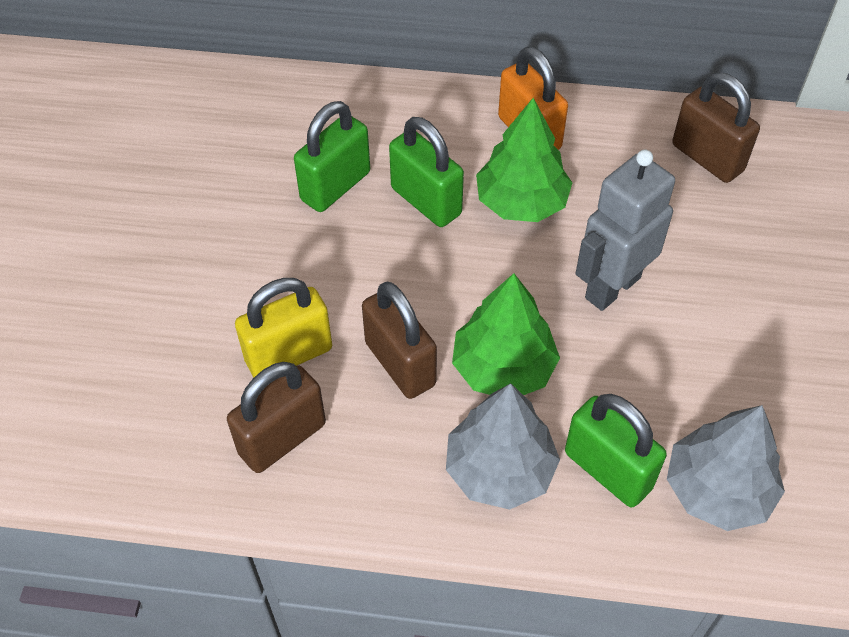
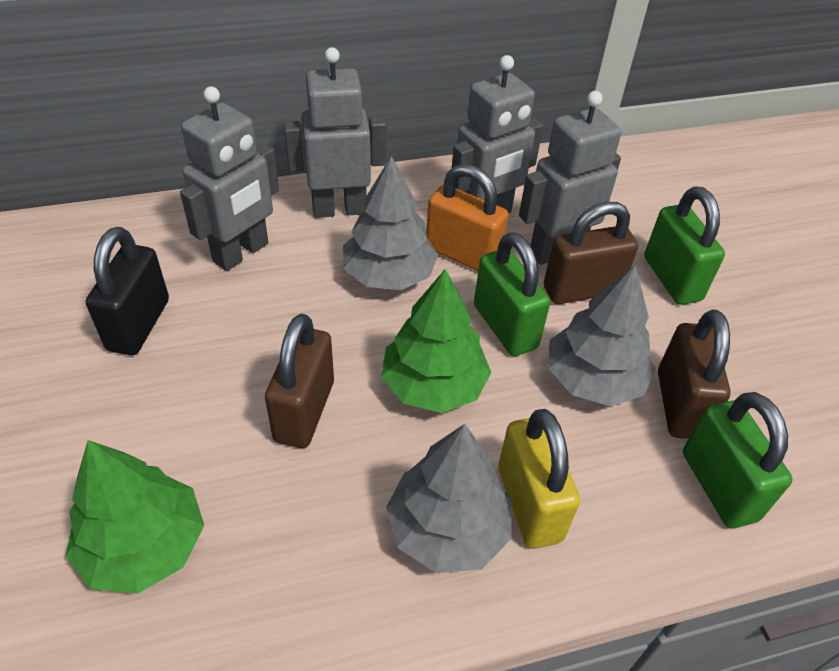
black padlock: none = 0 -> [86,227,169,355] = 1
grey robot: [576,149,675,311] = 1 -> [180,87,279,271] [284,47,386,218] [452,55,543,214] [519,91,622,265] = 4
grey tree: [446,383,560,510] [667,405,785,531] = 2 -> [343,156,438,290] [386,424,512,573] [548,265,656,406] = 3

